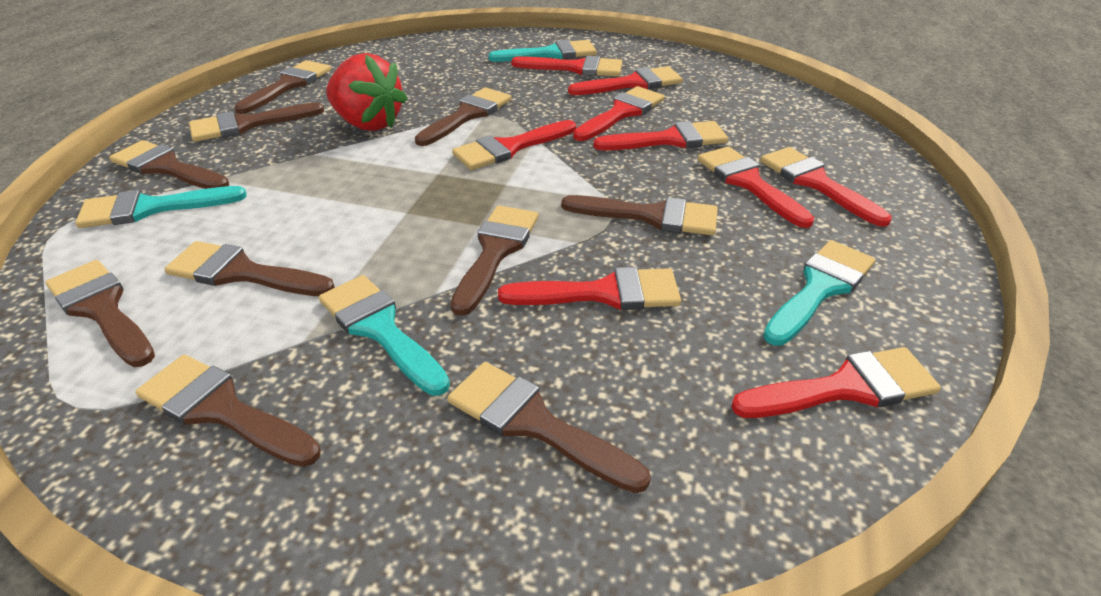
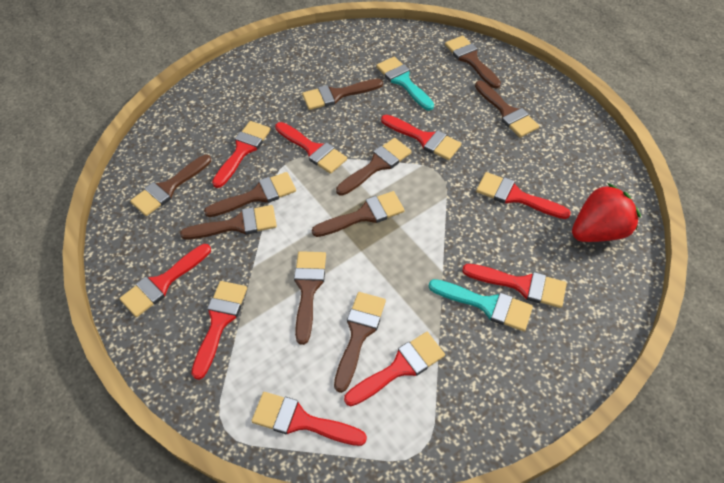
turquoise brush: [75,186,247,228] [319,275,450,396] [488,40,597,62] [763,240,876,346] = 4 -> [376,56,434,111] [429,279,533,331] = 2

